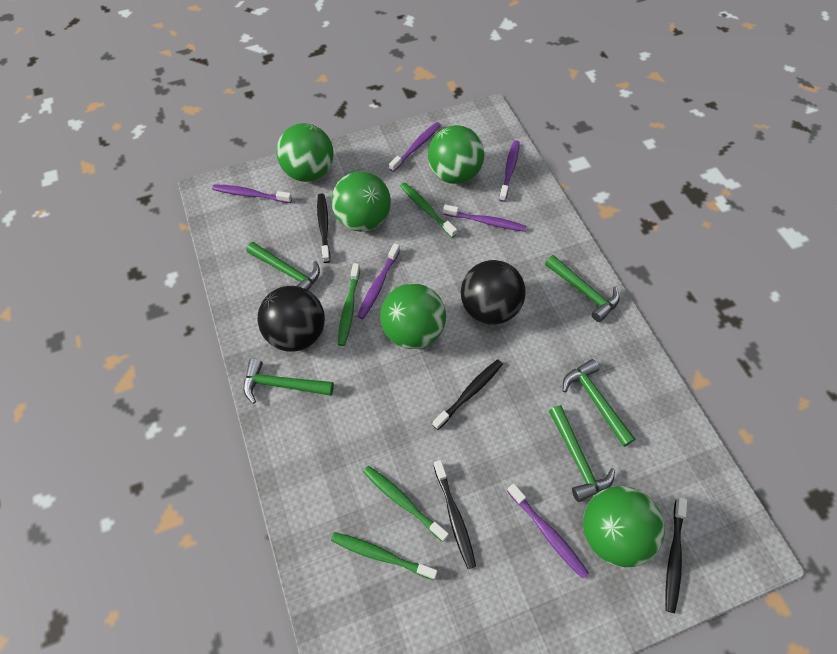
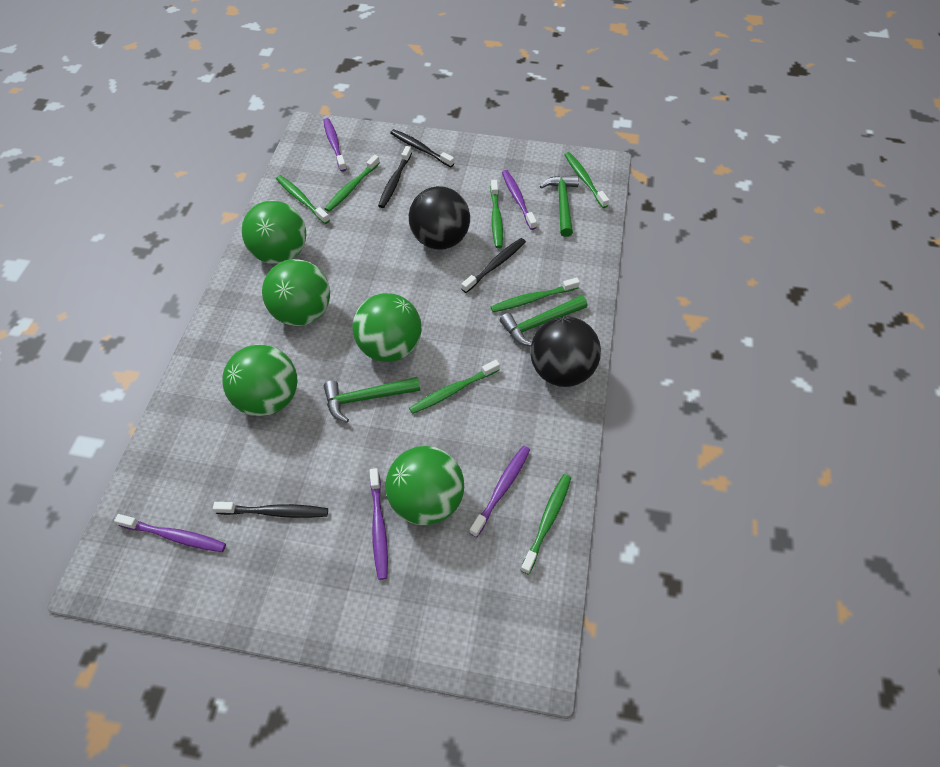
green hammer: [243,359,334,404] [247,242,320,290] [545,255,620,322] [549,405,615,502] [563,359,635,447] = 5 -> [324,377,420,423] [500,295,587,346] [540,175,579,237] = 3
green toothbrush: [331,532,437,580] [338,263,360,346] [363,466,449,542] [400,182,457,238] = 4 -> [276,175,330,224] [324,155,380,212] [409,360,500,414] [490,180,503,248] [491,278,580,312] [521,474,571,574] [564,152,609,208] = 7
purple toothbrush: [212,184,292,203] [357,243,400,319] [389,122,441,172] [443,205,526,232] [499,140,520,202] [507,483,589,579] = 6 -> [114,514,226,552] [323,118,347,172] [370,468,388,580] [470,445,530,537] [502,170,537,230] = 5

